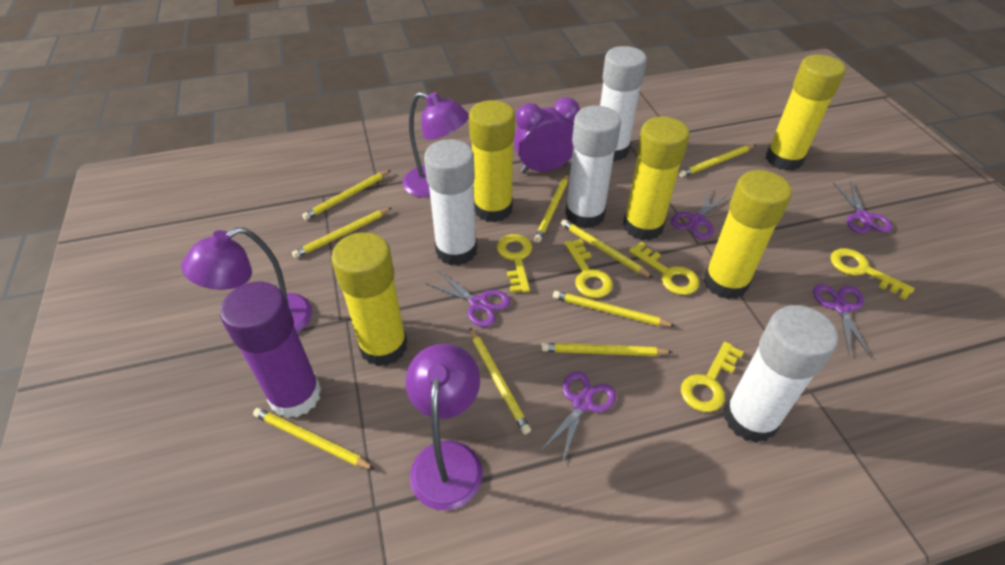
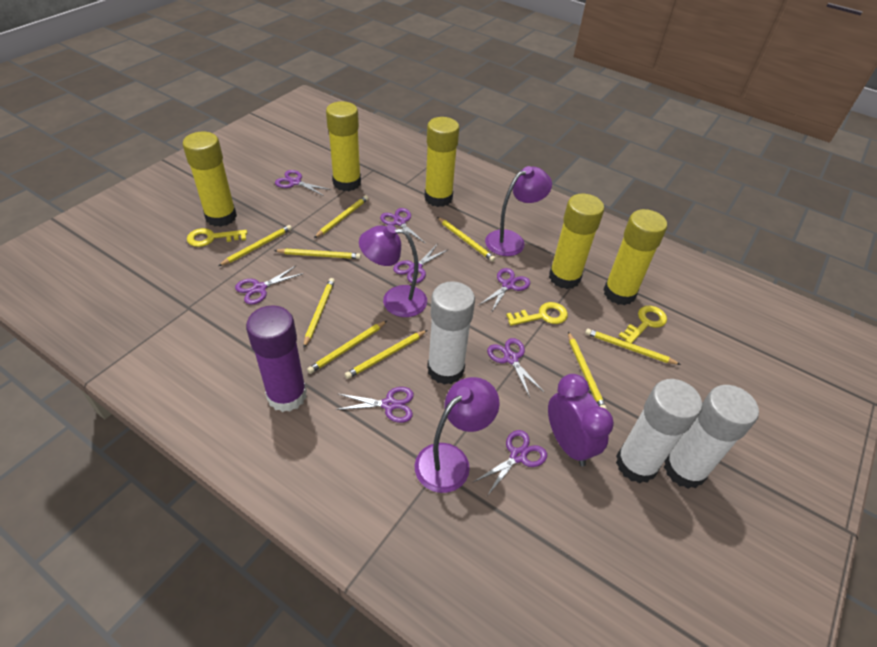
purple scissors: [425,271,511,327] [540,371,616,464] [671,189,728,240] [813,284,872,358] [833,181,892,234] = 5 -> [235,266,304,305] [275,170,331,196] [335,387,414,423] [380,208,426,244] [393,245,449,283] [474,430,547,496] [478,268,530,313] [487,338,544,397] = 8
white glue stick: [424,139,477,266] [565,106,621,228] [600,46,647,161] [724,305,838,443] = 4 -> [427,281,475,385] [616,379,702,483] [664,385,759,489] = 3
yellow key: [497,234,532,293] [565,239,613,298] [629,242,699,295] [681,342,743,412] [830,248,915,300] = 5 -> [187,228,247,247] [506,302,568,326] [619,306,667,344] = 3

